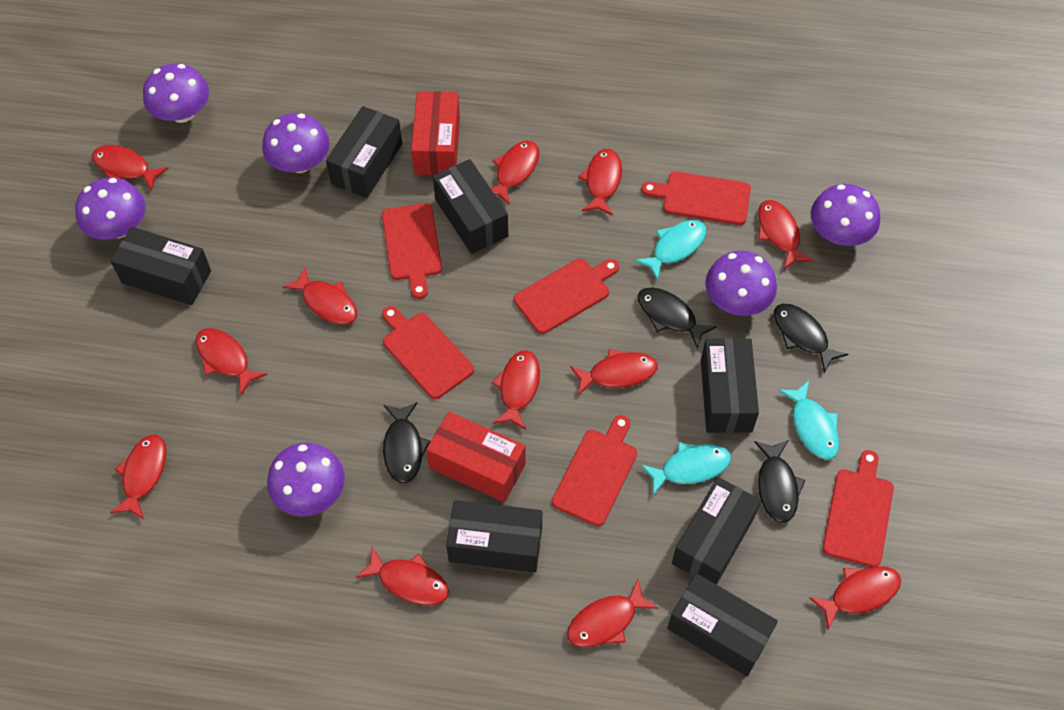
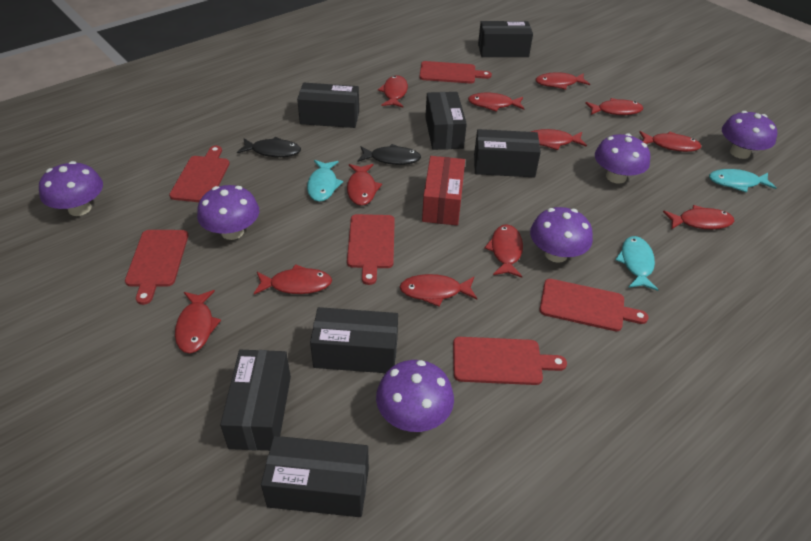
black fish: [383,402,430,483] [638,287,717,349] [754,440,806,523] [774,304,848,373] = 4 -> [237,137,301,157] [358,144,421,165] = 2
red box: [411,91,460,175] [426,411,526,502] = 2 -> [422,156,465,225] = 1

